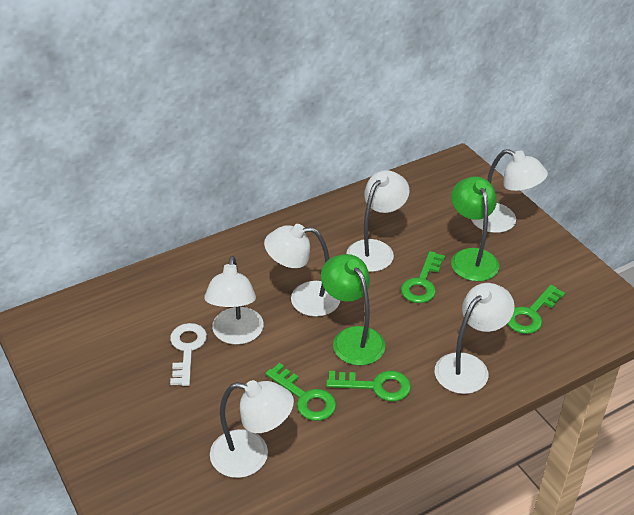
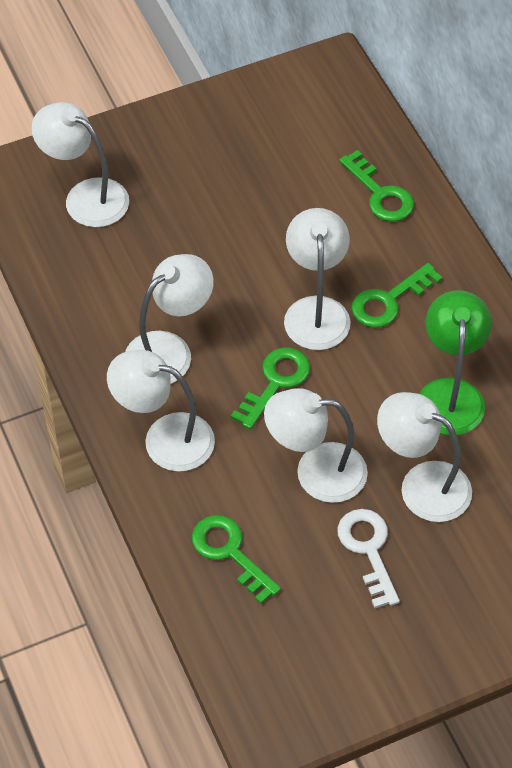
green lamp: [321,254,385,366] [451,176,499,281] = 2 -> [420,290,492,435] = 1

